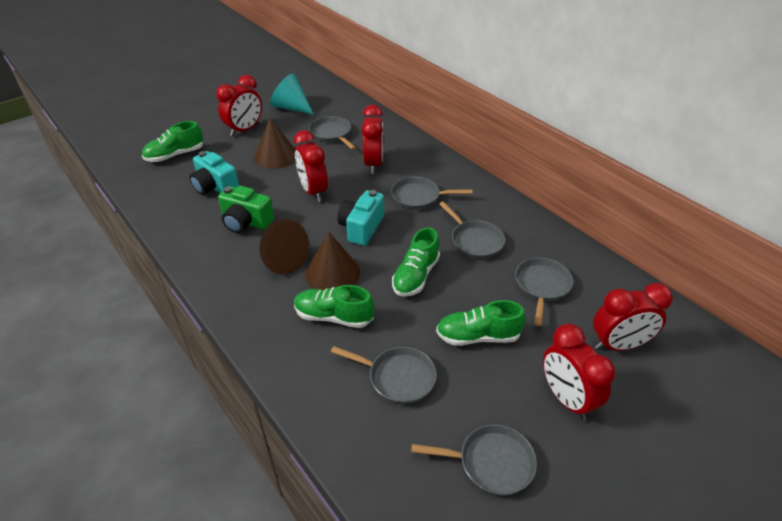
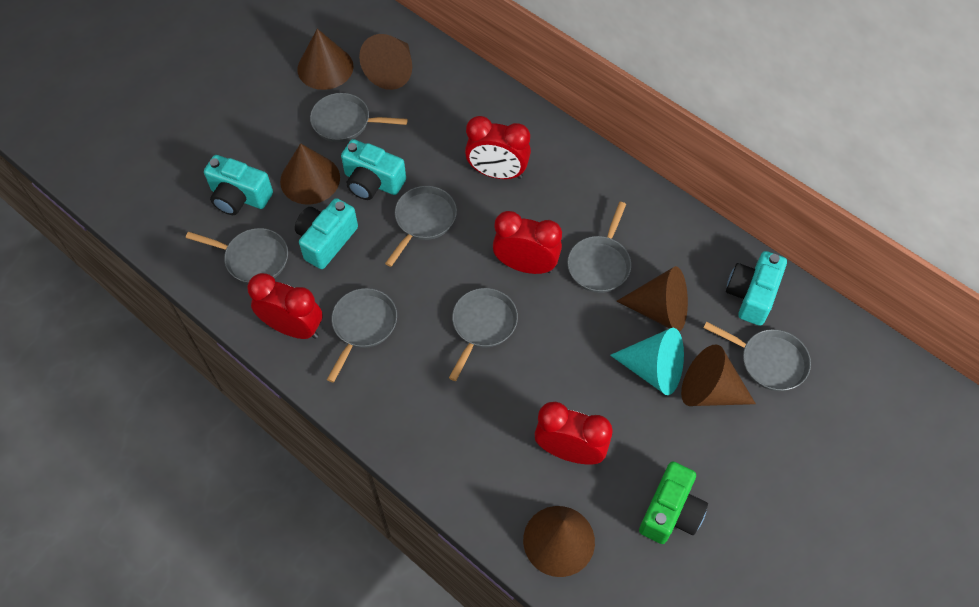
brown cone: [254,118,295,169] [260,219,309,275] [305,232,360,290] = 3 -> [280,143,340,204] [297,29,354,90] [359,34,412,90] [523,506,595,577] [616,266,688,332] [681,344,756,406] = 6
green shoe: [142,121,204,162] [294,285,374,328] [392,227,440,297] [436,300,525,346] = 4 -> none = 0
grey pan: [309,116,356,150] [331,346,437,404] [391,177,472,210] [411,424,537,496] [439,201,505,259] [515,258,573,326] = 6 -> [186,228,288,284] [310,93,408,142] [327,288,397,383] [385,186,457,267] [449,288,518,381] [567,202,631,293] [704,322,811,391] = 7
red clock: [216,75,262,136] [294,130,328,202] [361,105,383,174] [543,324,615,420] [593,283,673,351] = 5 -> [247,273,323,339] [465,116,531,179] [493,211,562,274] [534,402,613,465] = 4
turquoise camera: [189,151,239,195] [337,190,384,246] = 2 -> [204,155,273,215] [295,198,358,269] [341,139,406,200] [726,251,787,326] = 4

